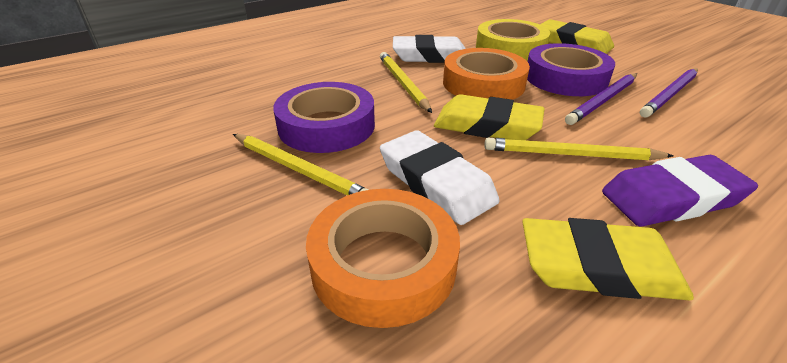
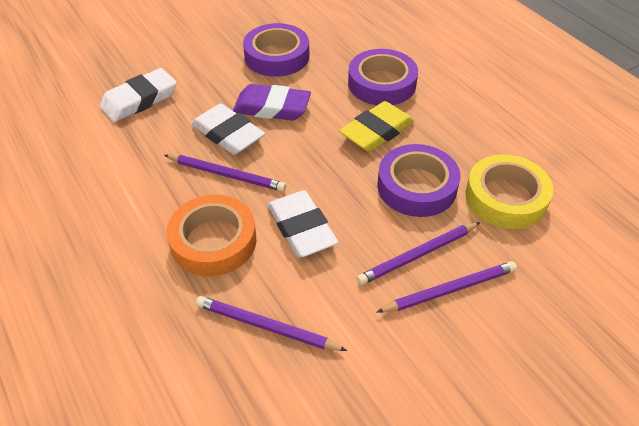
orange tape: [306,189,460,328] [443,48,530,100] = 2 -> [167,195,256,277] = 1
purple pencil: [565,73,637,125] [640,68,698,118] = 2 -> [164,154,286,192] [196,296,347,351] [357,222,480,285] [377,261,517,313] = 4
purple tape: [273,82,375,153] [527,43,615,96] = 2 -> [243,23,309,77] [348,49,418,105] [377,144,461,217] = 3
white eraser: [380,130,500,225] [393,35,466,63] = 2 -> [100,68,177,122] [191,104,265,155] [268,190,338,257] = 3
yellow eraser: [434,94,545,140] [522,218,694,301] [540,19,614,54] = 3 -> [339,101,414,152] = 1
yellow pencil: [233,134,368,195] [380,52,432,113] [484,138,674,160] = 3 -> none = 0

